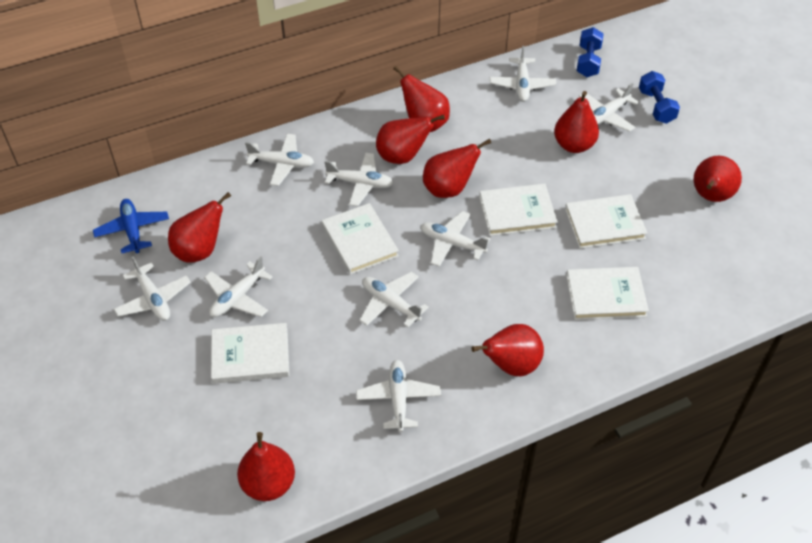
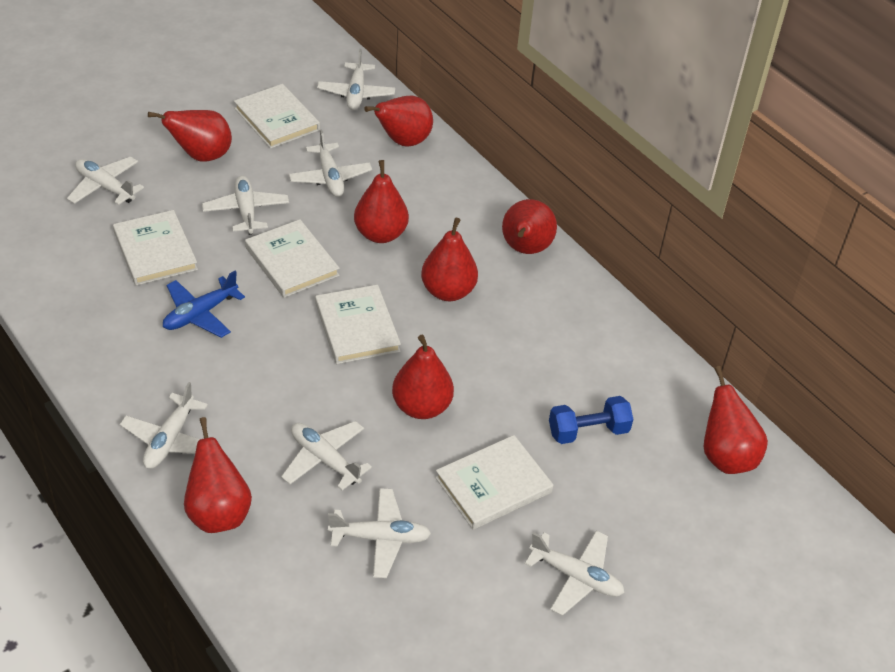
blue dumbbell: [577,27,604,77] [639,71,680,124] = 2 -> [549,396,633,444] = 1
white plane: [114,256,191,321] [204,257,273,317] [245,134,314,186] [324,153,394,206] [356,360,441,432] [359,272,429,327] [420,211,490,267] [490,46,556,102] [579,83,639,132] = 9 -> [67,157,144,205] [120,382,208,469] [202,176,289,235] [281,421,372,490] [289,130,372,197] [317,49,395,110] [328,488,431,578] [525,530,624,616] = 8

